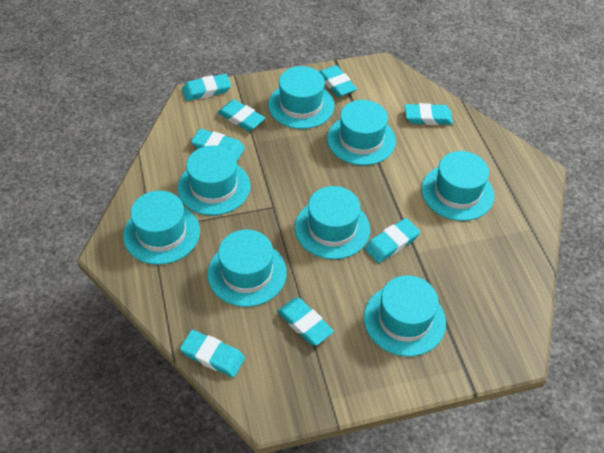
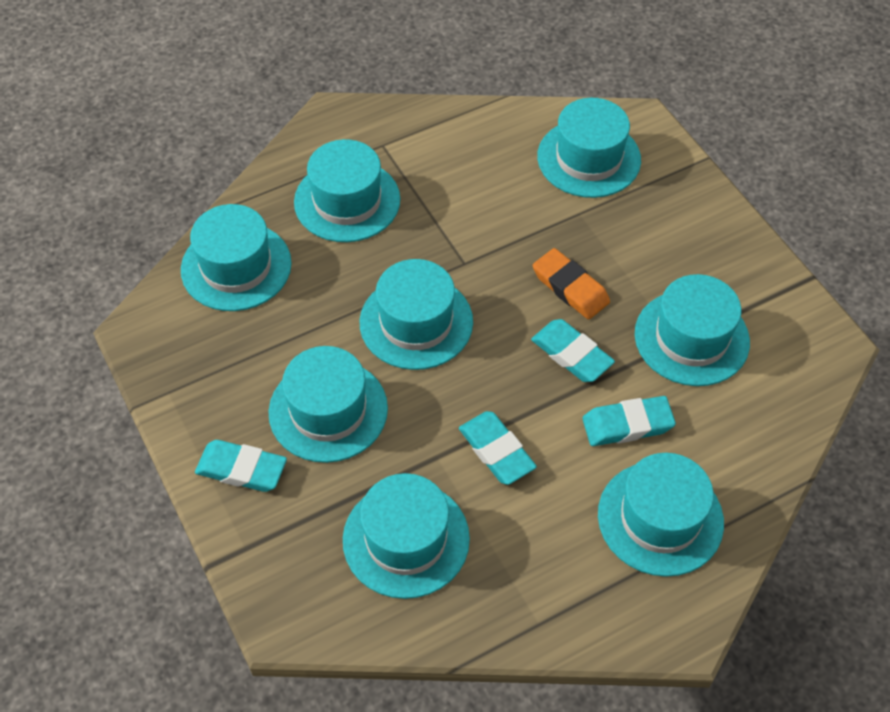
orange eraser: none = 0 -> [533,248,610,320] = 1
turquoise eraser: [180,330,245,377] [182,74,231,101] [191,129,245,161] [217,100,265,131] [277,298,334,346] [319,65,357,97] [365,218,420,263] [405,103,453,125] = 8 -> [195,440,287,492] [459,411,537,485] [531,319,615,382] [582,396,676,446] = 4

